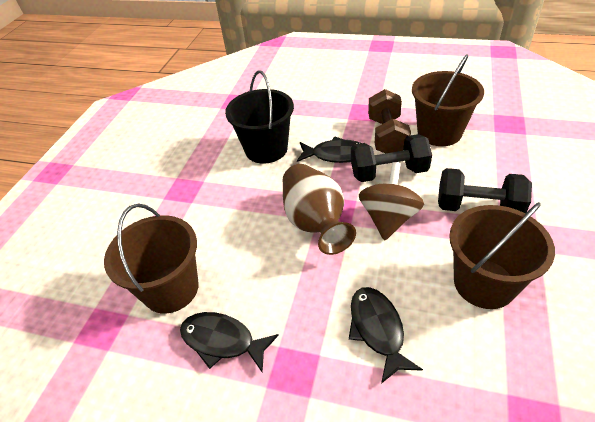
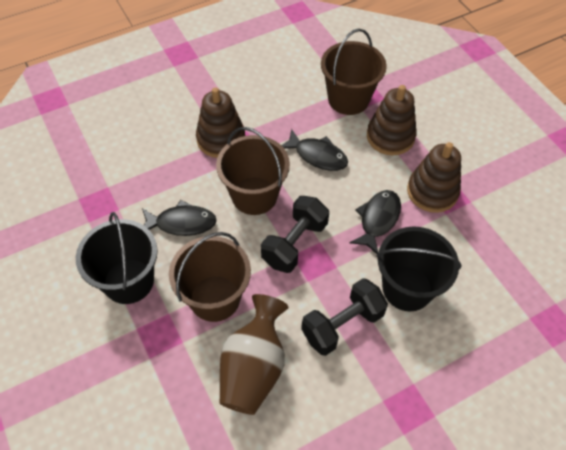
black bucket: [225,70,294,164] = 1 -> [76,212,158,304] [376,227,461,311] = 2
brown dumbbell: [368,89,411,153] = 1 -> none = 0
brown spinning top: [359,162,424,240] = 1 -> none = 0
brown stacking toy: none = 0 -> [196,87,245,158] [367,85,417,155] [407,142,461,213] = 3

